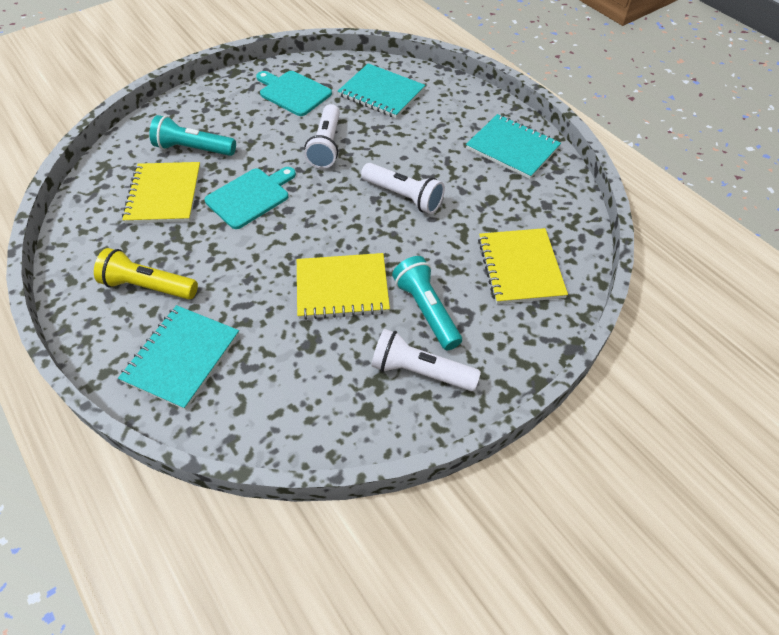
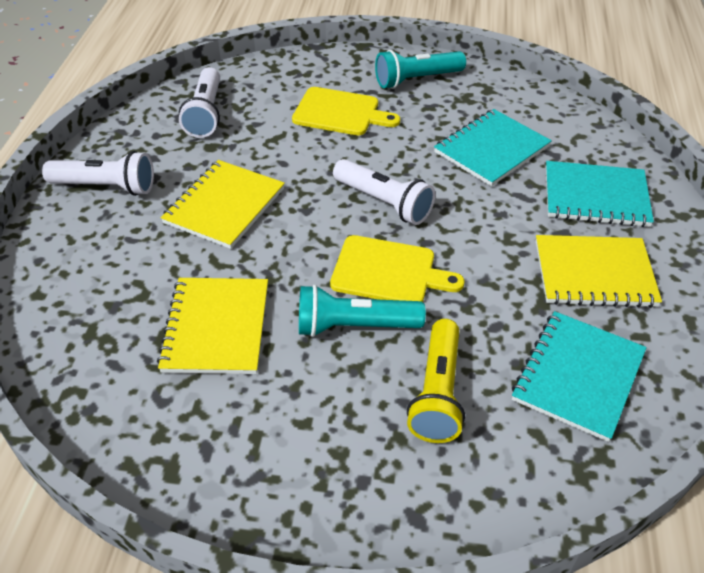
turquoise cutting board: [205,167,296,229] [256,71,332,116] = 2 -> none = 0
yellow cutting board: none = 0 -> [292,87,400,135] [330,235,464,302] = 2

